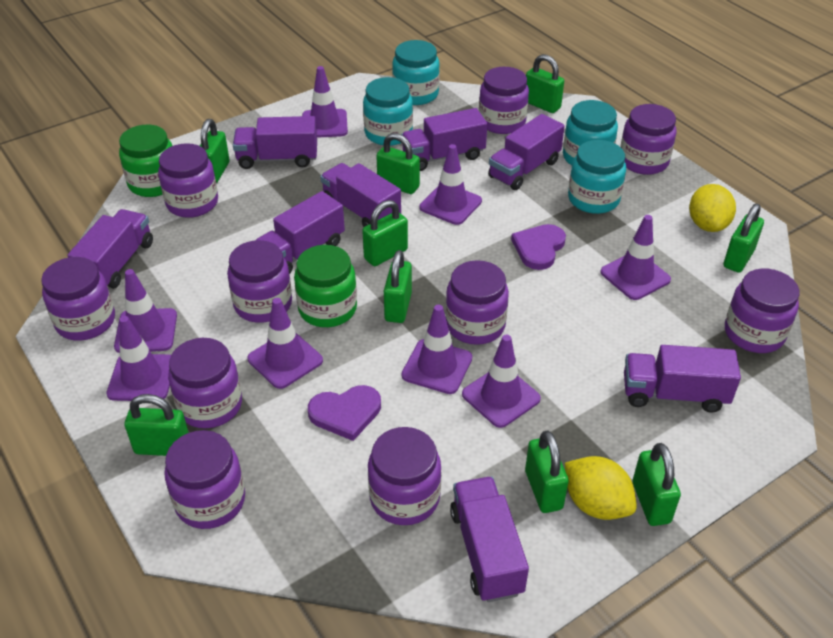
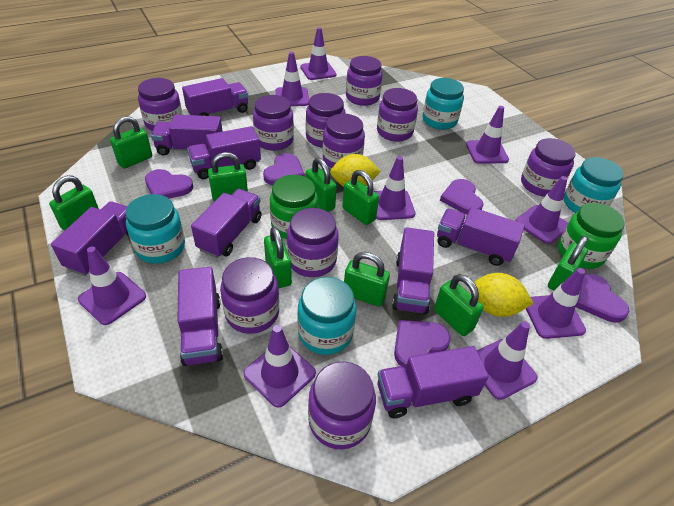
purple heart: [308,385,381,441] [511,224,566,270] = 2 -> [145,169,193,199] [263,153,305,185] [394,320,451,369] [440,179,483,215] [576,274,629,323] = 5
purple traffic cone: [106,316,171,401] [114,269,177,353] [247,298,323,389] [302,66,348,138] [401,305,472,394] [420,144,482,225] [462,335,541,428] [600,215,671,300] = 8 -> [78,246,146,325] [243,325,316,408] [276,52,309,106] [300,27,336,80] [374,156,416,220] [466,106,509,164] [477,321,538,400] [515,176,568,244] [526,268,586,339] = 9
purple truck: [67,209,153,289] [233,116,317,169] [256,191,345,274] [320,163,401,227] [401,108,487,171] [450,477,529,602] [488,114,565,190] [624,345,741,413] = 8 -> [51,201,129,276] [151,114,223,156] [177,267,223,366] [182,78,249,116] [187,126,261,179] [191,189,261,258] [378,346,489,418] [392,227,434,315] [437,207,525,266] = 9

